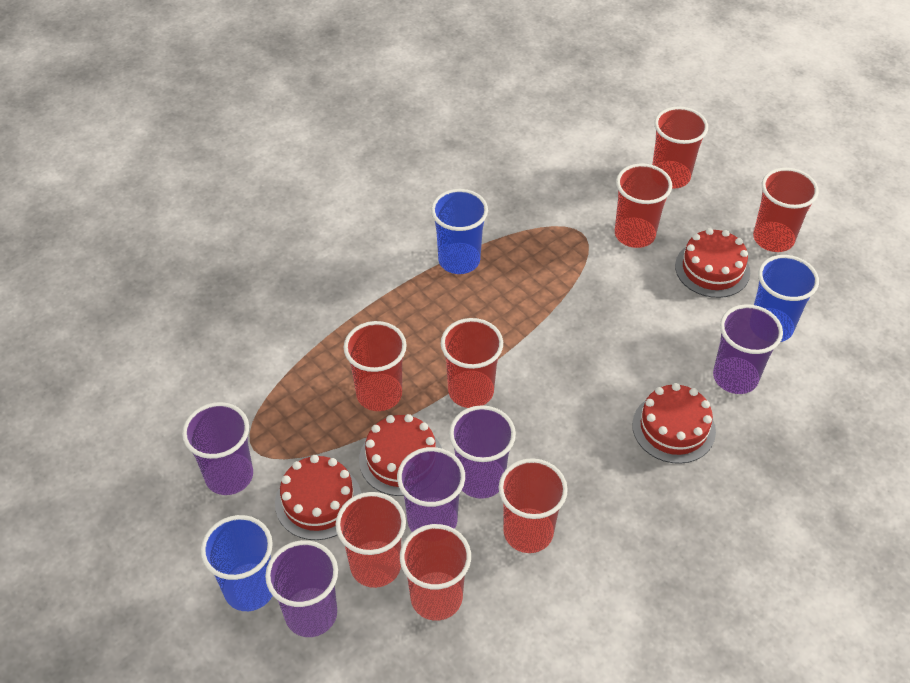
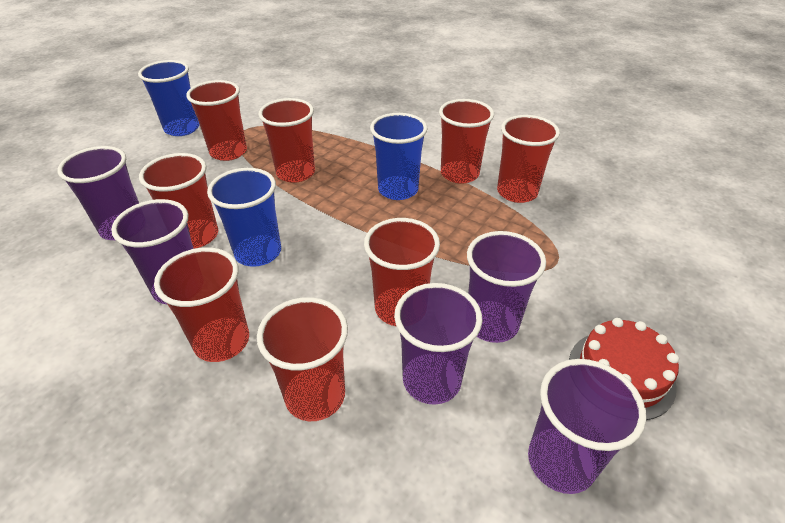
red cake: [275,455,361,540] [359,414,442,496] [632,383,716,464] [675,228,750,298] = 4 -> [569,318,679,420] = 1

